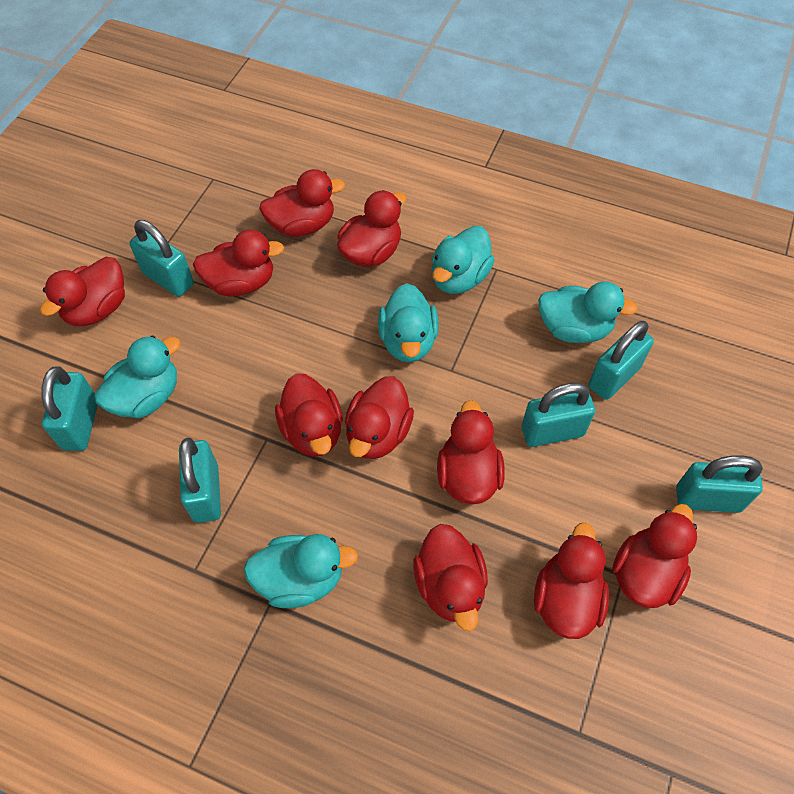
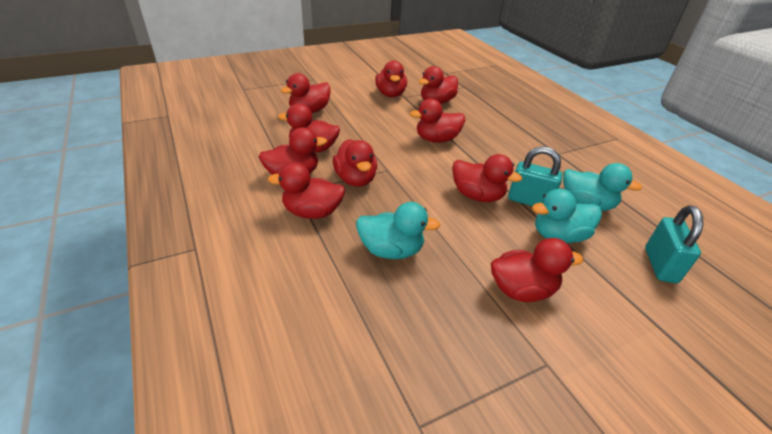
turquoise duck: [94,335,181,418] [244,534,358,608] [378,283,439,362] [432,226,495,294] [538,281,638,343] = 5 -> [356,202,440,259] [532,189,602,243] [563,163,642,211] = 3
turquoise padlock: [42,366,98,451] [129,220,194,297] [179,438,221,523] [521,382,595,447] [588,321,654,400] [676,455,763,513] = 6 -> [508,146,563,206] [645,205,703,283] = 2

